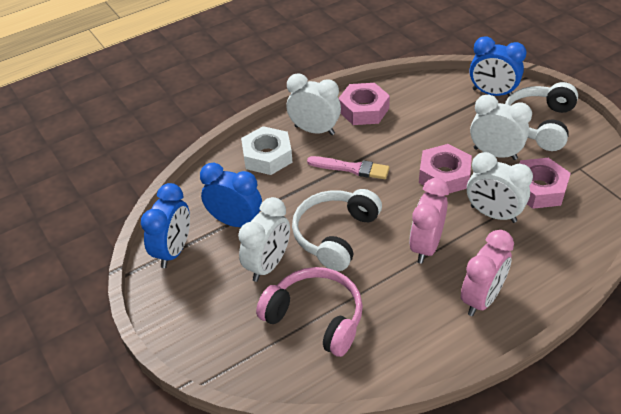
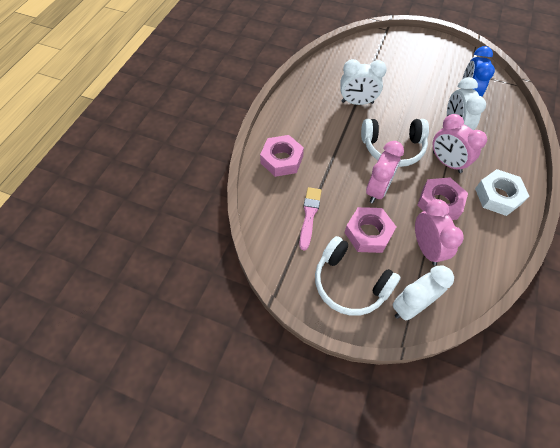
blue clock: [141,183,190,268] [200,163,262,227] [470,36,527,96] = 3 -> [461,46,495,97] = 1
pink clock: [409,178,449,264] [461,230,514,316] = 2 -> [366,141,404,203] [415,199,464,266] [433,114,487,173] = 3
pink headphones: [256,267,363,357] = 1 -> none = 0
white clock: [238,197,290,282] [287,73,341,135] [467,152,533,223] [470,95,532,160] = 4 -> [340,59,387,105] [393,265,454,321] [447,77,486,130] = 3

